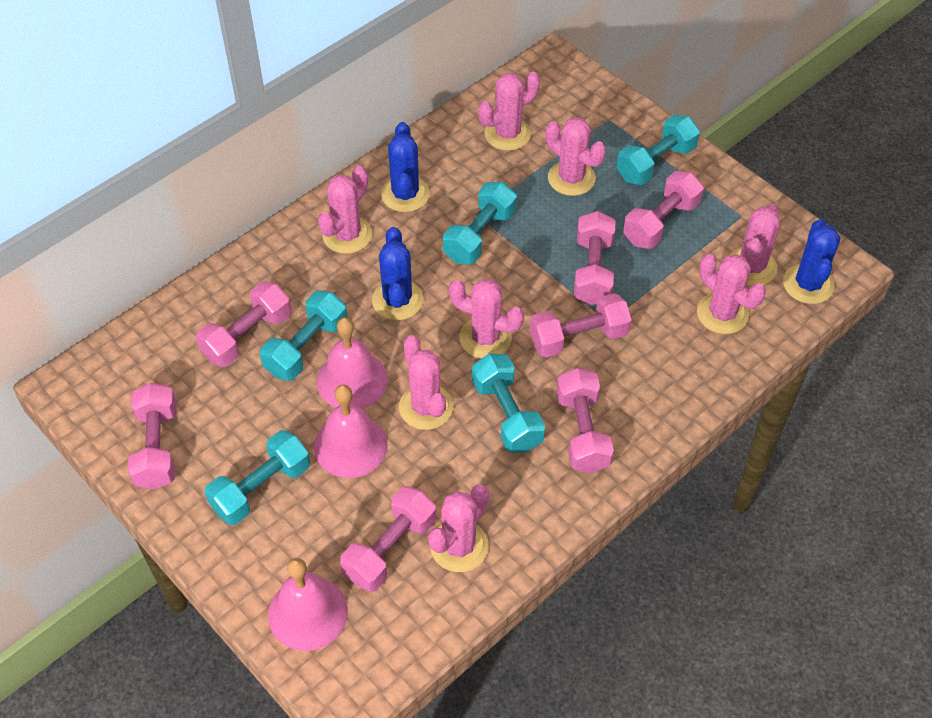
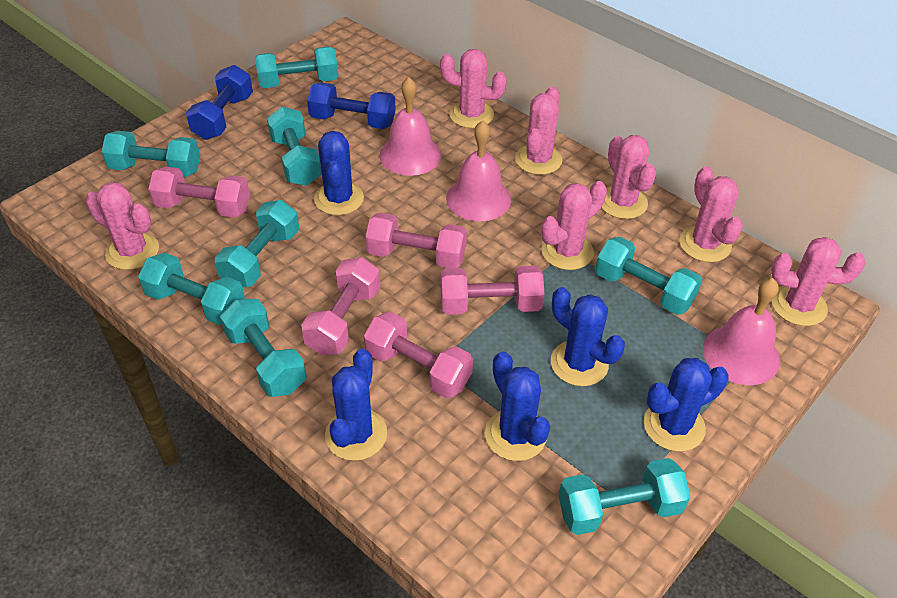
blue cactus: [372,227,423,321] [381,122,430,212] [783,219,840,304] = 3 -> [314,131,364,215] [325,349,387,461] [485,351,550,461] [551,287,625,386] [644,358,728,452] = 5
blue dumbbell: none = 0 -> [186,65,253,140] [307,82,396,129] = 2
pink cactus: [318,166,372,254] [399,335,453,430] [428,485,489,572] [449,279,524,359] [478,72,540,151] [546,117,606,196] [697,254,766,334] [729,204,780,286] = 8 -> [86,182,159,270] [440,49,507,128] [515,86,562,175] [541,181,607,270] [602,135,656,219] [679,166,743,262] [771,237,866,326] = 7
pink dumbbell: [128,383,177,489] [196,281,291,367] [340,486,436,592] [530,293,632,358] [557,368,614,473] [574,211,616,305] [623,171,704,249] = 7 -> [148,166,250,218] [301,257,380,355] [364,312,473,398] [365,212,467,269] [441,266,545,315] = 5
turquoise dumbbell: [205,430,310,525] [260,291,347,381] [443,182,517,264] [472,354,545,453] [616,115,700,185] = 5 -> [102,131,200,177] [138,253,245,325] [215,200,299,287] [220,299,306,397] [255,46,338,88] [267,107,322,186] [559,458,690,535] [595,237,702,315] = 8

